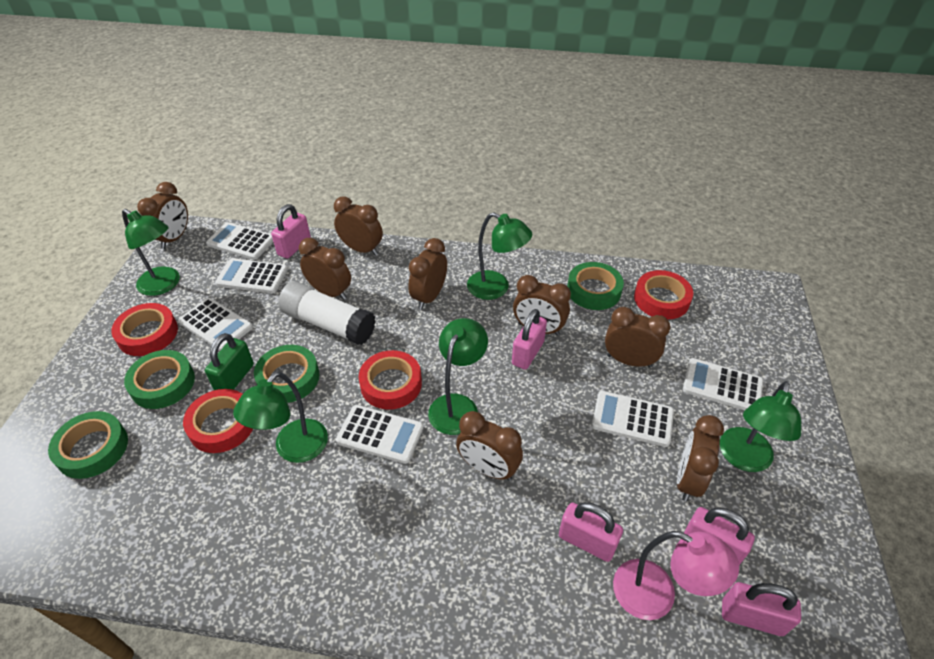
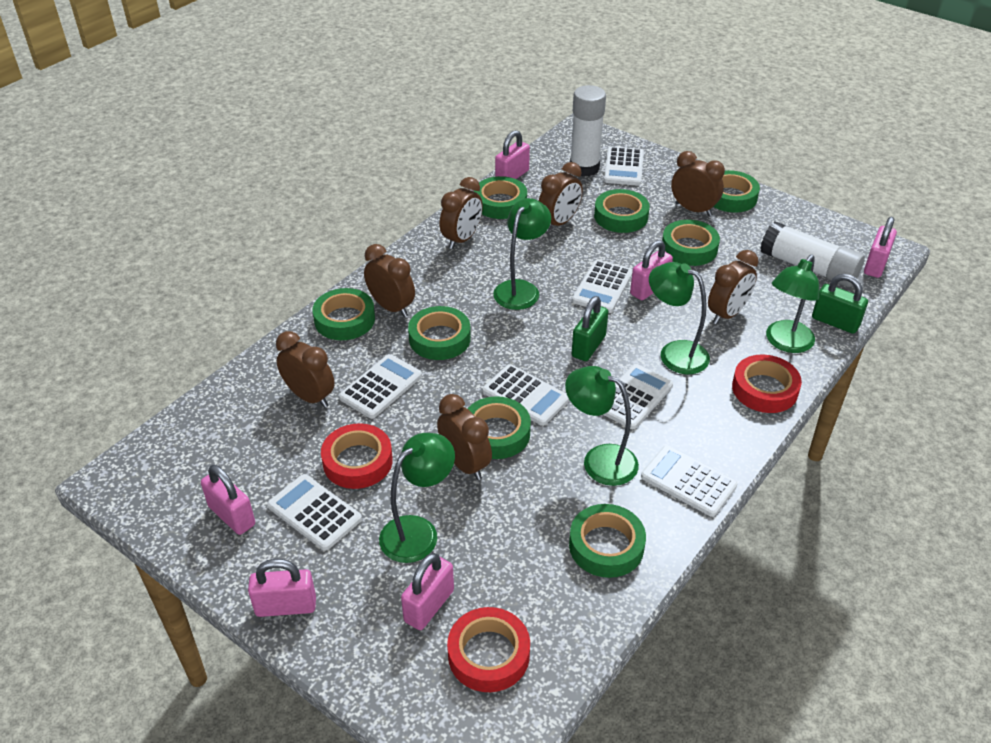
brown clock: [137,182,188,249] [299,238,351,300] [334,197,383,256] [408,238,447,309] [456,411,523,481] [513,275,571,336] [605,307,670,368] [677,415,724,502] = 8 -> [276,331,335,408] [364,244,415,317] [437,394,492,480] [440,177,483,249] [539,162,583,231] [671,151,725,216] [708,250,759,324] = 7
green padlock: [205,333,254,390] = 1 -> [572,296,608,361] [812,274,868,334] = 2
green tape: [48,411,128,479] [124,350,195,409] [254,345,319,403] [567,262,624,310] = 4 -> [312,288,375,340] [408,306,471,360] [467,396,531,459] [474,176,527,219] [569,504,646,578] [594,189,650,233] [662,220,720,266] [714,170,760,213] = 8
pink lamp: [613,531,739,620] = 1 -> none = 0
pink padlock: [271,204,311,259] [512,309,547,370] [559,502,623,562] [684,507,755,565] [722,582,801,636] = 5 -> [201,465,255,535] [248,559,316,617] [401,553,454,630] [495,130,530,179] [630,240,673,300] [864,217,897,278] = 6
red tape: [111,303,178,356] [183,389,253,453] [359,350,422,410] [634,270,693,319] = 4 -> [321,423,393,489] [447,607,530,692] [732,354,802,413] = 3
white calculator: [178,298,253,351] [206,222,273,260] [215,258,288,293] [336,405,424,464] [592,391,674,447] [683,358,763,410] = 6 -> [267,474,362,551] [339,354,422,419] [483,364,569,426] [572,260,633,313] [603,364,673,429] [604,147,644,186] [641,445,737,517] = 7
white glue stick: [278,281,376,345] = 1 -> [570,85,606,176] [760,221,865,287] = 2

